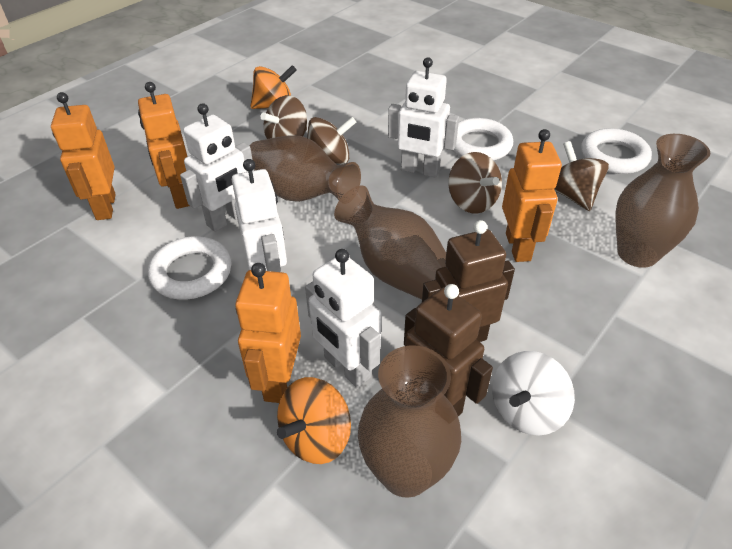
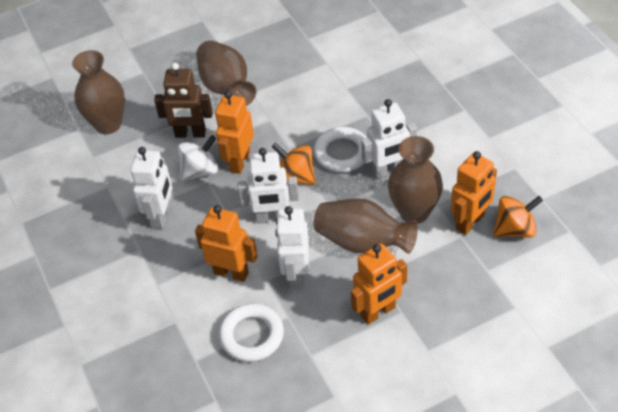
brown robot: [404,284,493,416] [422,220,515,342] = 2 -> [154,63,213,138] = 1
brown spinning top: [260,95,307,139] [307,117,356,164] [448,152,502,213] [554,141,609,211] = 4 -> none = 0
white ring: [148,236,231,300] [452,118,513,161] [581,128,652,174] = 3 -> [219,304,284,362] [314,127,367,172] = 2

